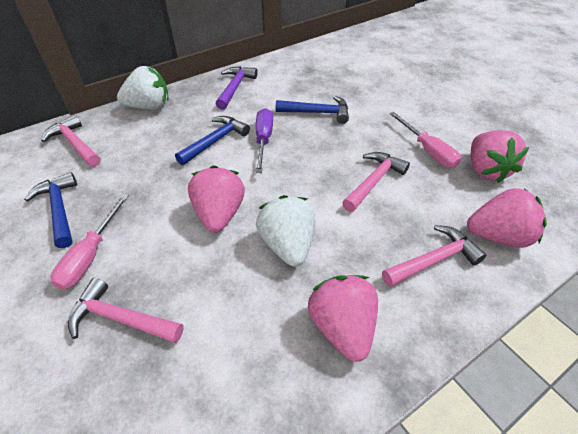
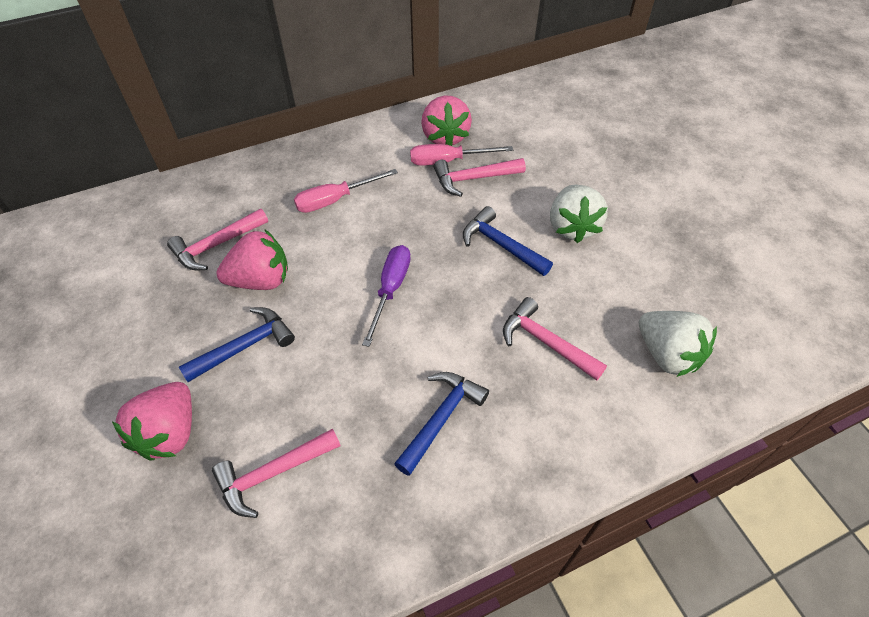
pink strawberry: [188,165,245,233] [308,275,378,362] [467,188,547,248] [471,130,529,183] = 4 -> [112,382,192,460] [216,230,288,290] [421,96,472,146] = 3
purple hammer: [216,66,258,110] = 1 -> none = 0

